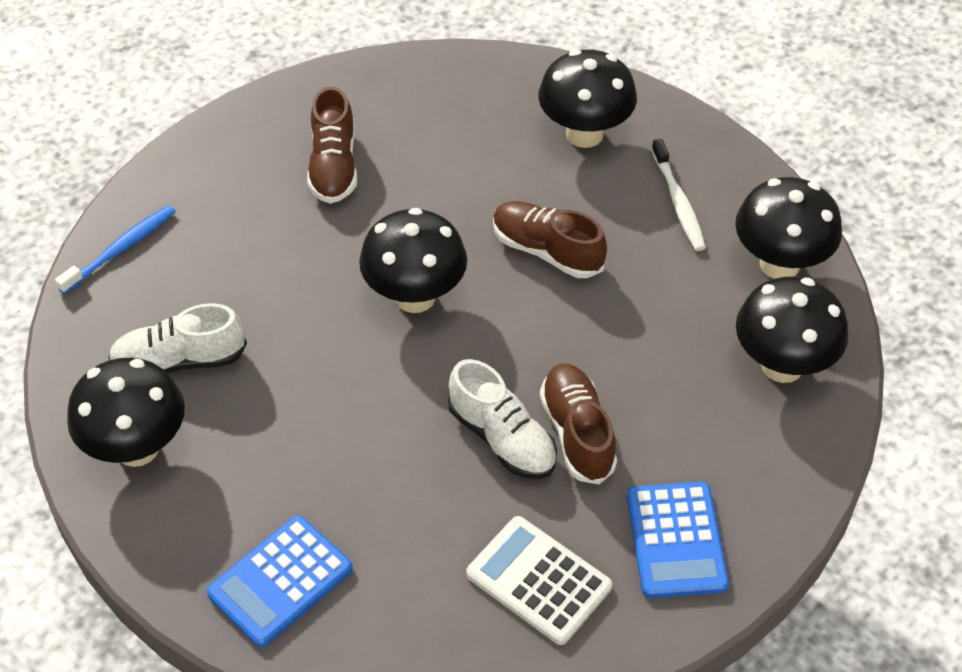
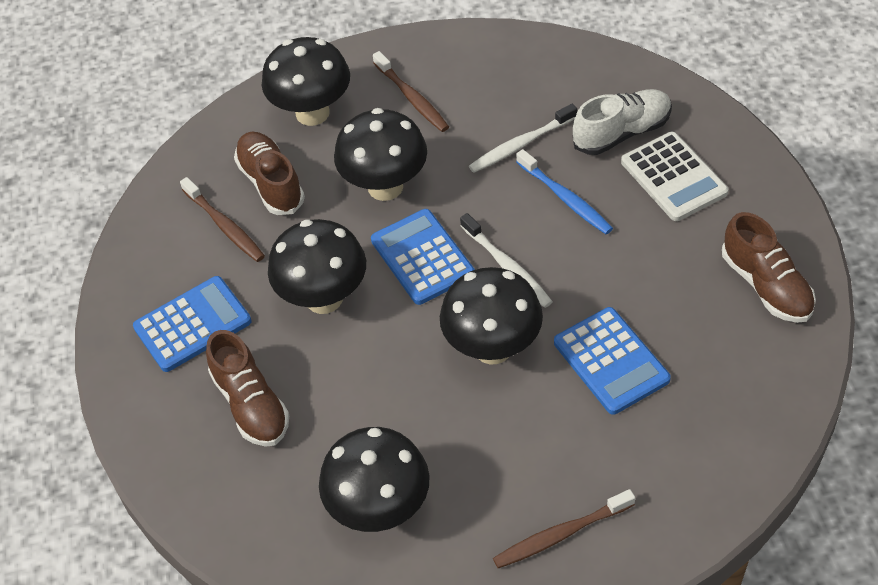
blue calculator: [207,515,353,647] [627,482,729,598] = 2 -> [133,276,252,372] [371,209,475,305] [554,307,671,415] = 3
brown toothbrush: none = 0 -> [180,177,265,262] [373,51,449,132] [493,489,635,568] = 3
white shoe: [108,303,247,373] [448,359,557,479] = 2 -> [573,89,672,155] = 1
white toothbrush: [652,139,706,251] = 1 -> [460,213,553,308] [469,104,577,173] = 2

